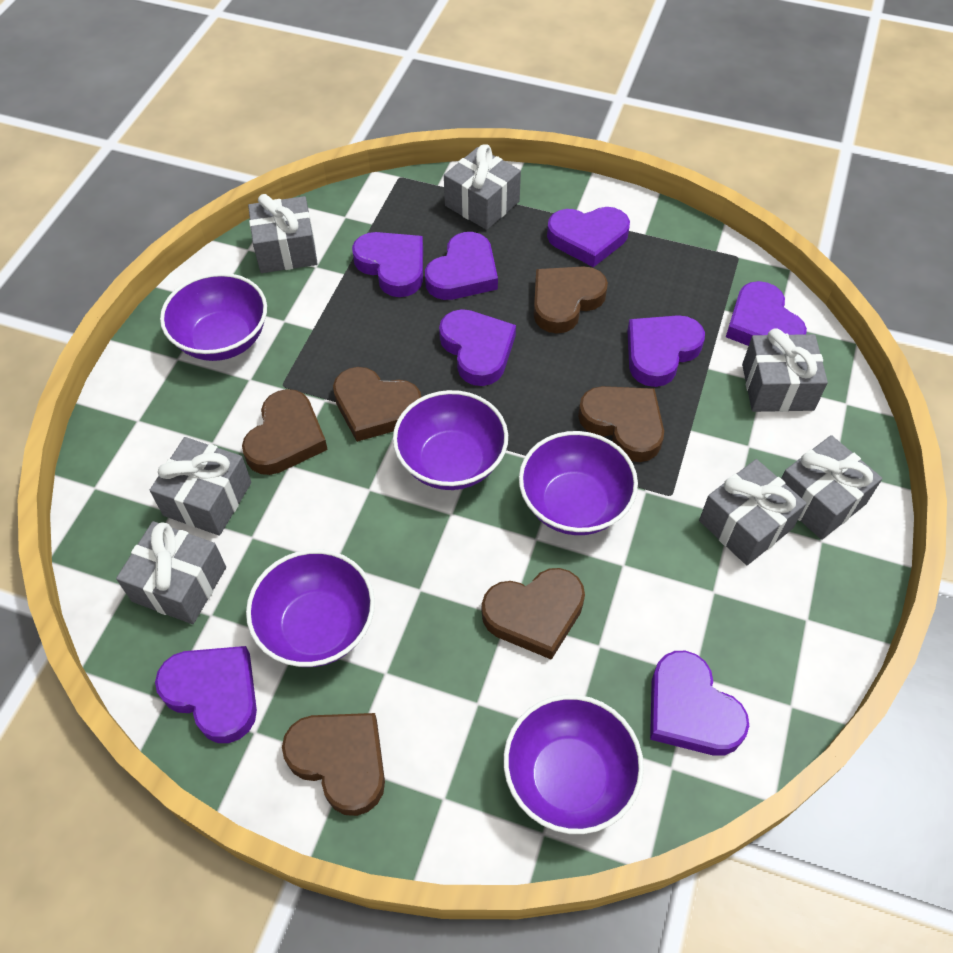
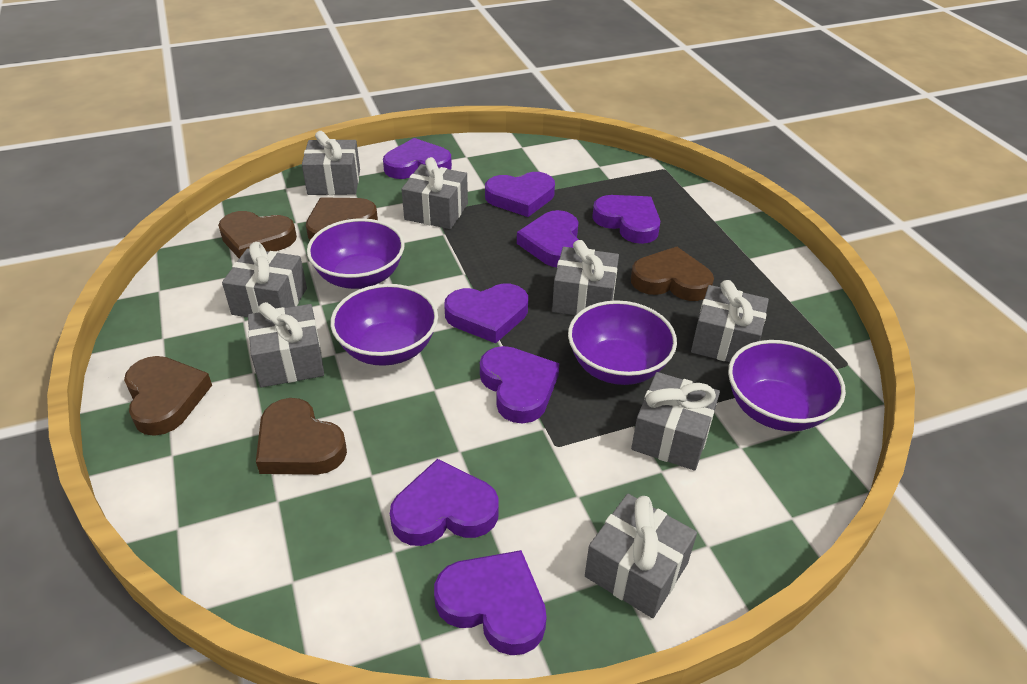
brown heart: [242,389,328,475] [282,713,385,816] [333,367,421,442] [482,568,585,660] [534,266,608,334] [578,386,664,462] = 6 -> [124,356,212,436] [218,211,297,258] [256,398,347,475] [306,197,378,240] [631,247,714,301] = 5
grey gift: [116,521,226,624] [150,437,251,536] [248,194,318,273] [444,144,521,230] [699,459,807,565] [742,328,828,412] [781,435,882,540] = 7 -> [222,242,307,317] [248,302,324,387] [302,131,360,195] [401,157,468,229] [552,240,619,315] [585,494,697,618] [631,372,720,471] [691,280,769,362] = 8
purple bowl: [160,273,267,361] [246,549,375,667] [393,390,508,490] [504,695,644,834] [519,431,638,535] = 5 -> [307,218,404,289] [330,284,438,366] [568,300,677,385] [728,340,846,431] = 4

